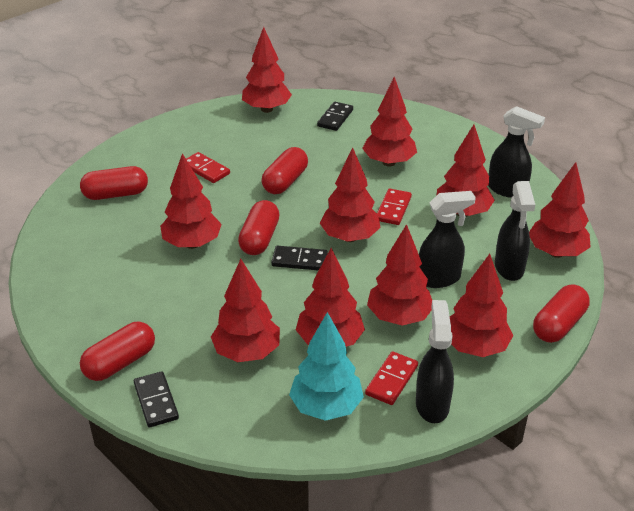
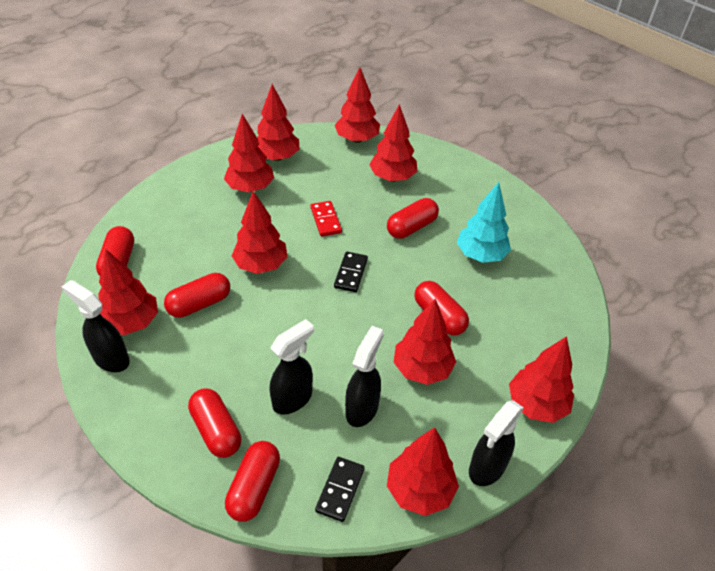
black domino: [134,371,179,427] [271,246,328,271] [317,102,353,131] = 3 -> [315,457,364,522] [334,252,368,292] = 2
red capsule: [80,166,148,200] [80,322,155,381] [238,200,280,255] [261,147,308,194] [533,285,590,343] = 5 -> [96,226,134,276] [164,273,230,318] [188,388,241,458] [225,441,280,522] [387,198,439,239] [414,281,469,335] = 6
red domino: [186,152,230,183] [365,351,418,405] [377,188,412,225] = 3 -> [310,201,342,237] = 1
red tree: [160,153,222,249] [211,259,280,362] [242,27,292,113] [296,248,365,347] [320,147,380,242] [362,77,417,167] [367,224,432,326] [437,125,495,217] [450,254,513,357] [529,162,590,258] = 10 -> [98,249,158,335] [224,114,274,192] [232,191,287,274] [257,84,300,161] [335,67,380,143] [369,104,417,182] [387,427,459,516] [393,298,456,385] [509,336,574,423] = 9

